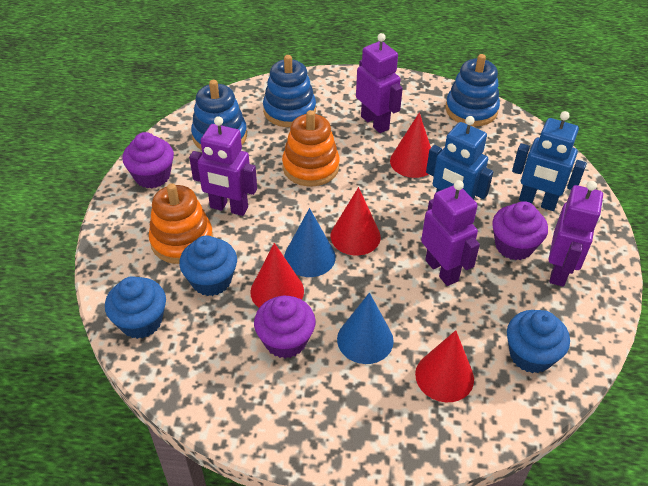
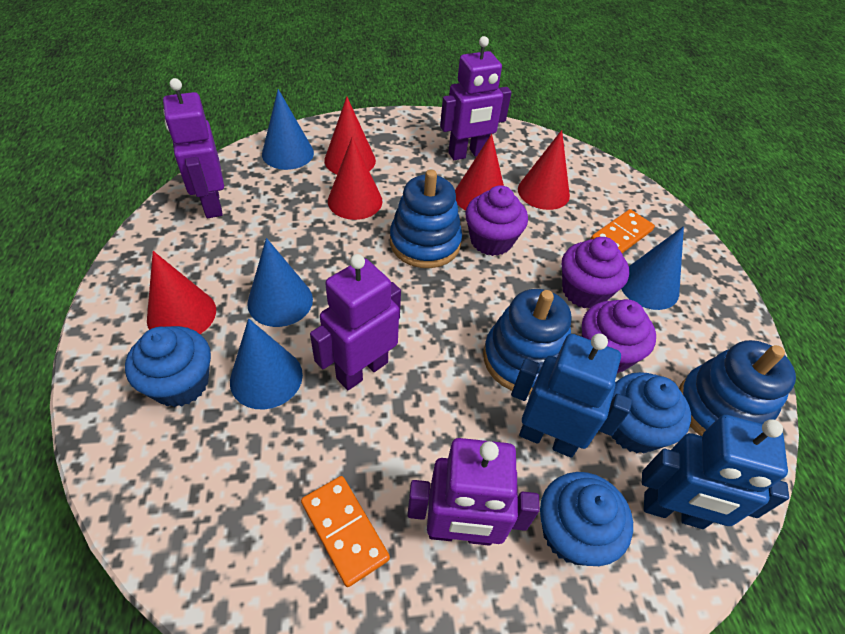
blue cone: [284,208,336,277] [337,293,394,364] = 2 -> [230,319,303,409] [247,238,313,327] [262,89,314,170] [621,226,684,310] = 4
orange domino: none = 0 -> [301,476,390,587] [591,209,655,253] = 2
orange stacking toy: [149,183,213,264] [282,110,339,186] = 2 -> none = 0
red cone: [250,243,304,308] [331,187,381,255] [390,112,431,178] [415,330,474,402] = 4 -> [147,251,216,334] [324,97,376,174] [328,137,383,220] [455,134,504,211] [518,130,570,210] = 5

